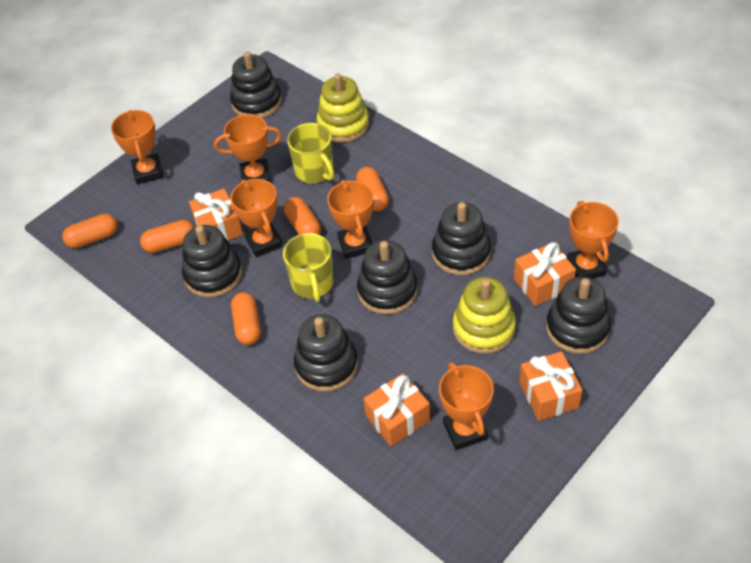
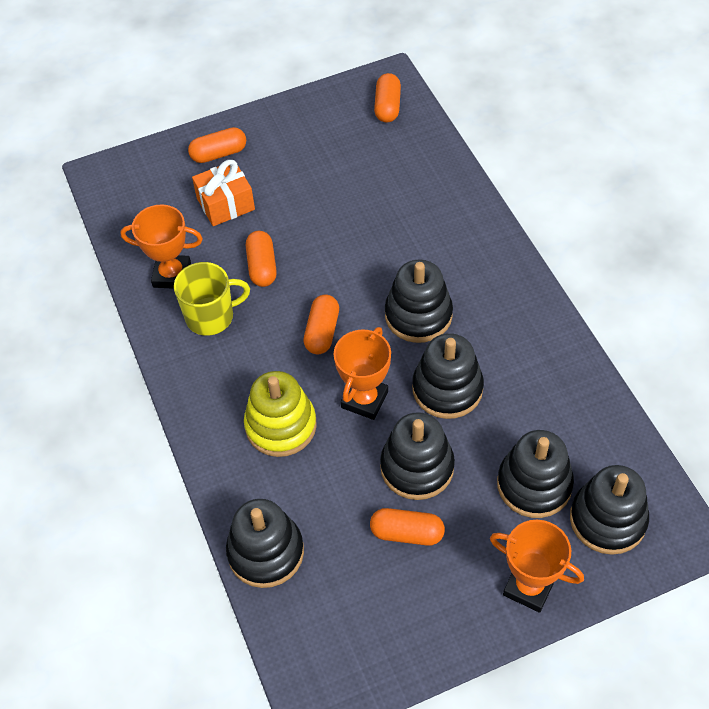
orange gift: [189,188,243,241] [364,373,430,447] [514,242,576,306] [519,351,583,421] = 4 -> [192,160,255,226] = 1
orange trophy: [111,110,164,184] [214,114,282,183] [231,179,283,257] [327,180,374,259] [439,362,494,450] [567,201,619,279] = 6 -> [121,204,203,289] [333,327,391,420] [490,520,584,613] = 3
yellow mug: [283,233,334,302] [287,123,334,183] = 2 -> [174,262,250,336] = 1
yellow stacking toy: [317,73,369,142] [453,277,516,354] = 2 -> [244,371,317,457] = 1

